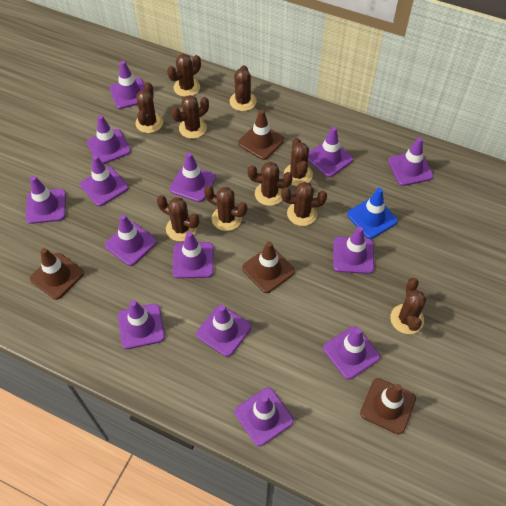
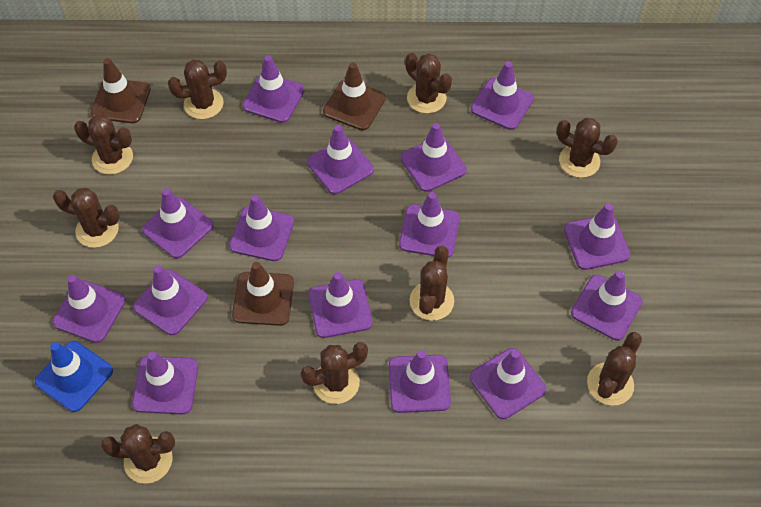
brown cactus: [135,82,163,133] [157,195,199,241] [167,54,201,97] [171,95,209,139] [204,186,247,231] [230,65,257,111] [248,162,293,206] [281,182,327,226] [284,138,313,186] [390,278,426,334] = 10 -> [53,188,120,248] [74,115,133,175] [101,424,175,484] [168,60,227,119] [300,342,368,404] [405,53,452,114] [410,246,454,321] [557,118,618,178] [587,332,642,405] = 9
brown traffic cone: [30,248,84,300] [238,110,284,160] [242,242,295,293] [360,378,416,435] = 4 -> [91,58,151,123] [232,262,294,326] [323,62,386,130] = 3
purple traffic cone: [26,176,66,224] [80,155,128,206] [87,115,131,164] [105,215,157,266] [110,61,145,109] [118,300,165,349] [169,152,216,202] [172,232,214,279] [196,305,251,357] [234,388,294,446] [308,127,353,177] [323,326,380,379] [333,227,374,274] [388,137,434,186] = 14 -> [53,275,126,343] [132,352,198,414] [133,266,208,335] [142,188,213,258] [229,195,294,261] [242,55,305,123] [307,125,374,194] [309,272,372,338] [389,350,451,413] [399,192,460,258] [400,123,467,192] [470,348,546,419] [471,61,534,130] [564,203,630,270] [571,271,643,340] = 15

